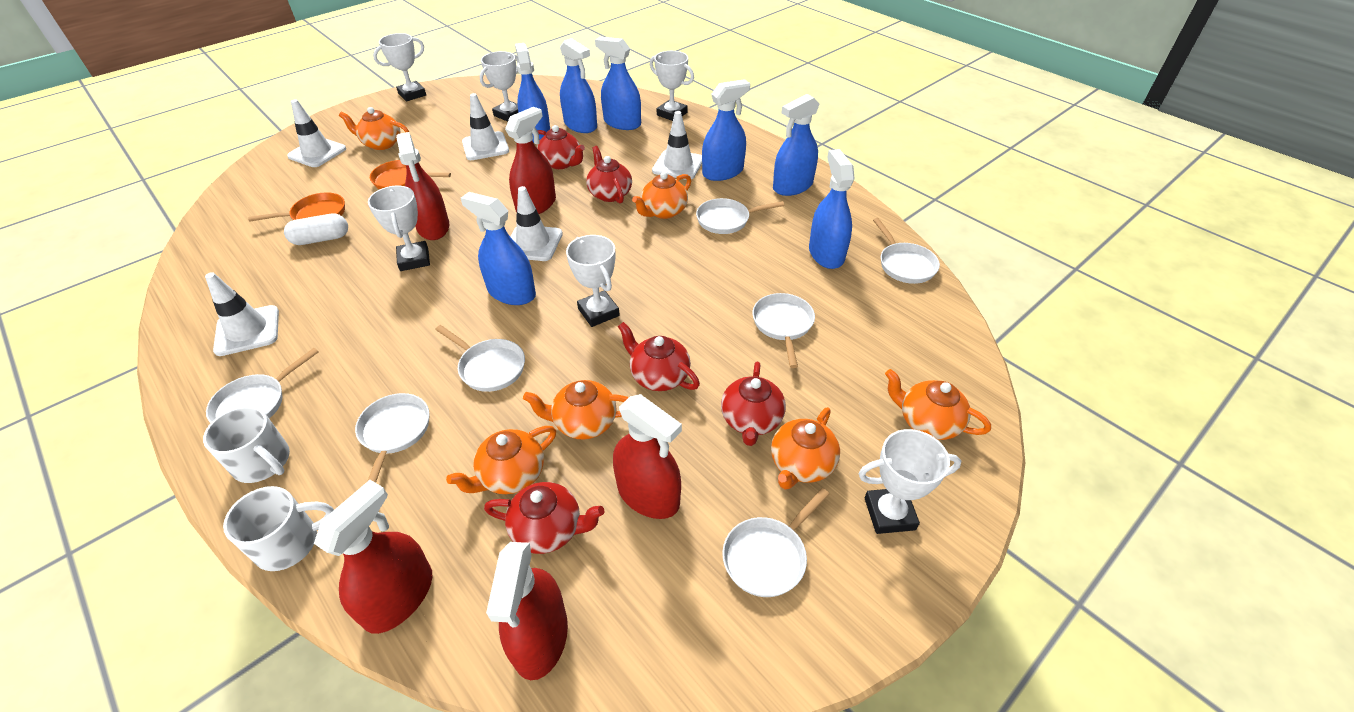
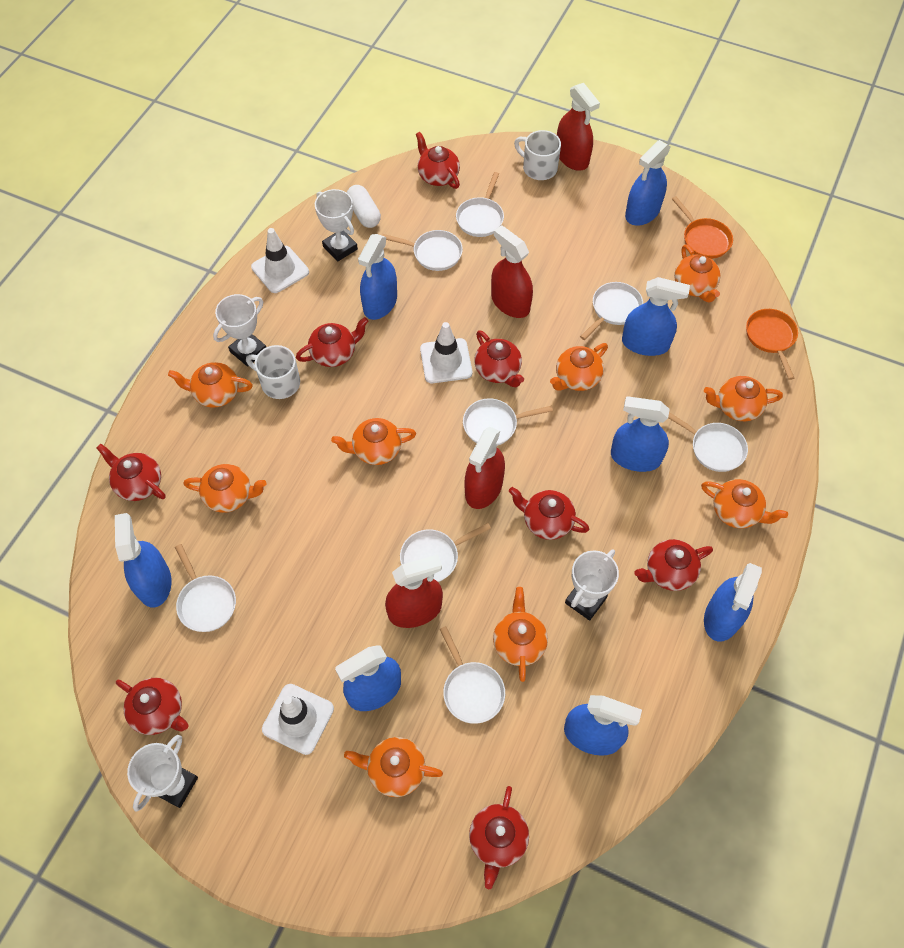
blue spray bottle: [461,192,536,305] [515,43,550,143] [560,38,597,133] [595,37,641,130] [702,79,750,181] [773,94,819,196] [809,149,855,269] = 7 -> [115,513,171,607] [335,645,401,711] [358,234,397,320] [564,695,642,756] [611,396,670,472] [622,277,690,356] [625,140,671,226] [704,563,762,642] = 8
orange teapot: [339,107,409,150] [446,426,556,494] [523,380,629,440] [632,172,691,219] [771,407,840,489] [885,369,991,440] = 6 -> [168,362,253,408] [183,464,267,513] [331,418,416,465] [344,737,443,797] [493,587,548,682] [550,343,608,391] [674,244,721,303] [701,479,788,528] [704,376,783,421] = 9
red spray bottle: [314,480,432,634] [396,132,450,240] [486,542,568,680] [505,107,556,214] [613,394,682,519] = 5 -> [385,555,443,628] [465,427,505,509] [491,225,533,318] [557,83,600,171] = 4
red teapot: [484,482,605,554] [537,125,585,169] [586,146,632,203] [618,322,700,391] [721,362,786,446] = 5 -> [96,444,166,501] [116,678,189,735] [296,317,368,367] [416,132,460,189] [469,786,529,889] [474,330,524,387] [509,487,589,540] [635,539,713,591] = 8
white pan: [206,348,318,423] [355,393,430,483] [435,325,525,392] [696,198,784,234] [722,488,829,597] [752,293,815,368] [873,218,940,284] = 7 -> [175,544,236,632] [382,230,463,271] [400,523,491,582] [440,626,505,724] [456,172,504,237] [463,398,553,446] [580,282,643,340] [668,412,748,472] = 8
white traffic cone: [205,272,279,356] [287,99,346,167] [462,93,509,160] [510,186,563,261] [652,111,702,180] = 5 -> [251,228,309,293] [262,684,334,755] [420,322,472,383] = 3
white trophy: [368,186,430,271] [373,33,426,101] [480,51,519,122] [566,235,620,327] [650,51,694,121] [858,429,961,534] = 6 -> [127,735,198,811] [213,294,266,367] [315,189,358,262] [565,549,619,621] = 4

